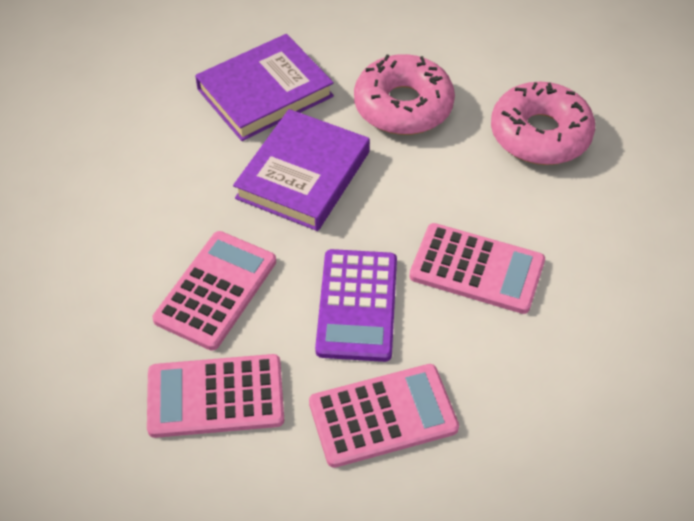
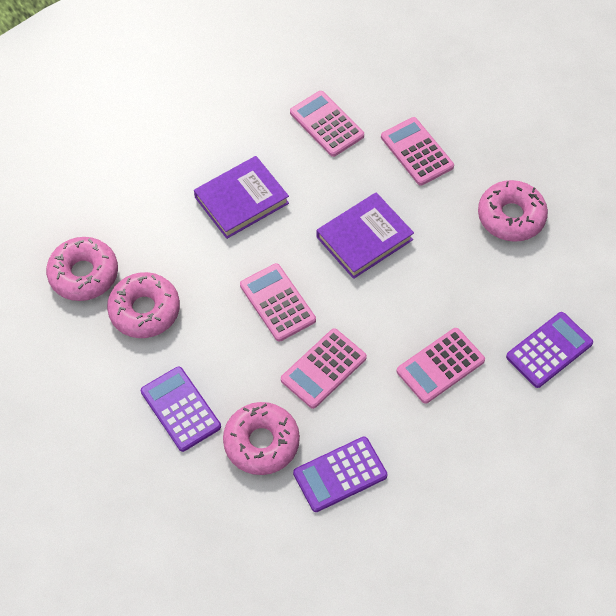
pink calculator: [147,354,284,438] [153,231,276,351] [309,364,459,468] [409,223,545,314] = 4 -> [240,263,316,342] [281,328,367,409] [290,91,364,157] [381,117,454,186] [397,328,485,404] = 5
pink donut: [354,54,455,135] [491,82,595,165] = 2 -> [46,237,118,301] [107,272,180,338] [223,402,300,475] [478,180,548,242] = 4
purple calculator: [315,249,397,362] = 1 -> [141,366,221,452] [293,436,387,512] [506,312,593,388] = 3

